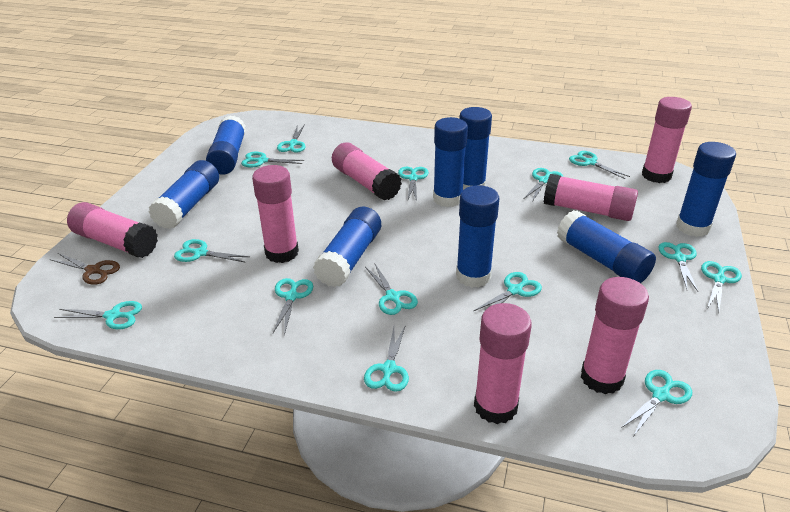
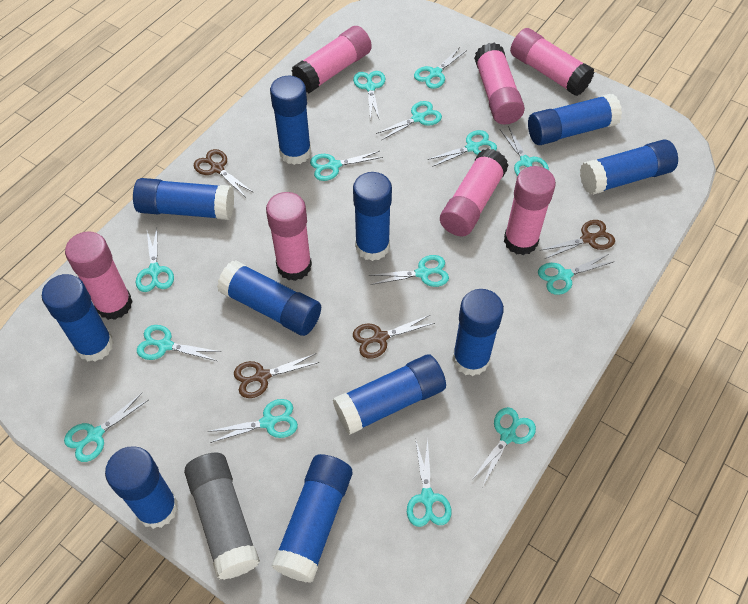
blue glue stick: [149,160,219,229] [206,115,246,175] [313,207,381,287] [433,117,468,207] [456,185,500,288] [459,107,492,190] [557,210,656,283] [676,142,736,237] = 8 -> [42,274,114,362] [105,446,178,529] [133,178,234,220] [217,260,321,336] [270,76,311,165] [271,454,352,583] [333,355,446,435] [353,172,392,261] [452,289,504,376] [528,94,622,145] [580,140,678,195] = 11
brown scissors: [50,253,120,285] = 1 -> [194,149,254,196] [234,353,320,398] [353,315,435,359] [540,220,615,259] = 4
grey glue stick: none = 0 -> [184,453,260,580] = 1

